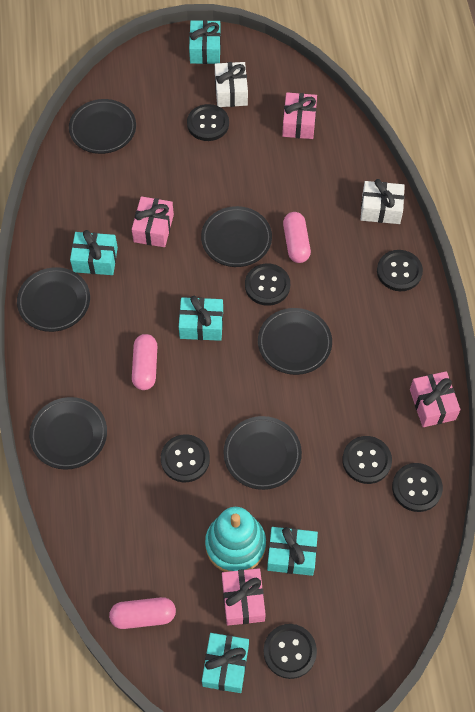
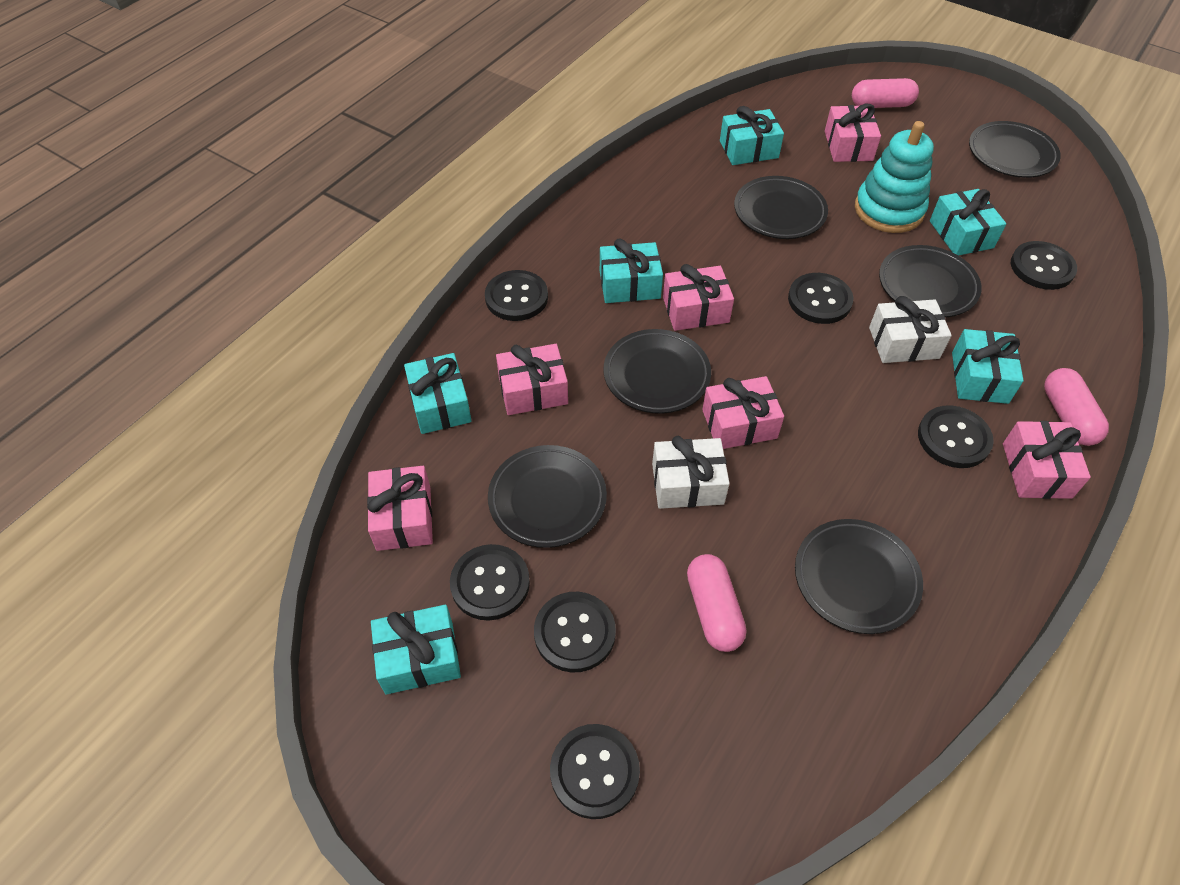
pink gift: [132,196,174,247] [222,568,266,626] [282,92,317,139] [410,371,460,427] = 4 -> [367,466,433,551] [496,344,568,415] [663,264,734,331] [702,376,784,449] [825,104,881,162] [1003,421,1091,499] = 6
turquoise gift: [70,230,118,275] [179,296,223,341] [189,20,221,64] [202,633,249,693] [267,527,318,576] = 5 -> [371,605,461,694] [404,353,472,434] [600,238,663,303] [720,106,784,165] [930,189,1006,256] [952,329,1024,404] = 6

